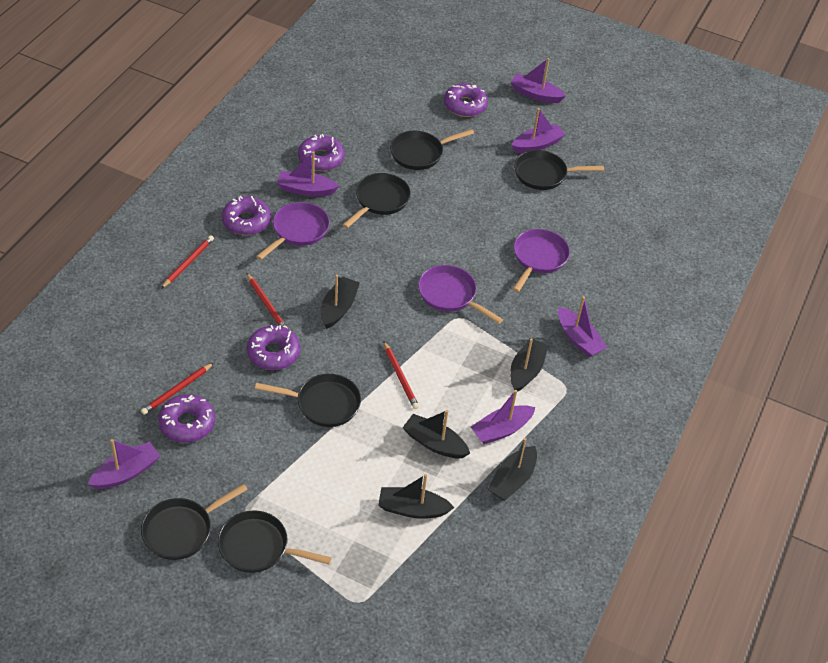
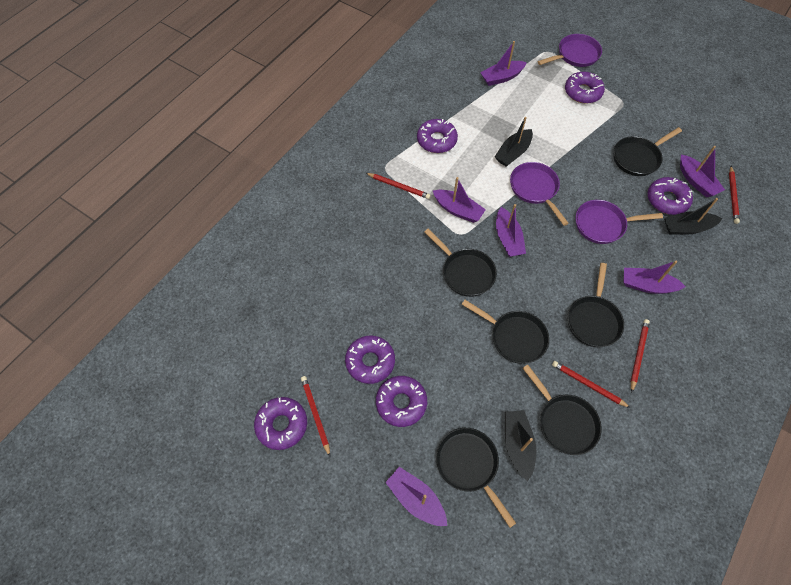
black boat: [321,274,360,329] [378,474,455,519] [402,410,470,458] [488,438,537,501] [510,338,548,392] = 5 -> [495,117,533,167] [505,410,537,481] [664,198,722,235] = 3
purple donut: [158,394,215,443] [222,196,271,235] [247,325,300,370] [298,134,345,171] [444,83,488,117] = 5 -> [254,397,307,450] [345,336,395,384] [376,376,427,427] [417,119,458,153] [565,72,605,103] [648,177,693,215] = 6
red pencil: [141,363,214,415] [161,235,214,289] [247,273,288,329] [384,342,419,409] = 4 -> [301,376,330,457] [366,173,431,199] [552,361,631,408] [631,319,650,393] [729,166,740,224] = 5

